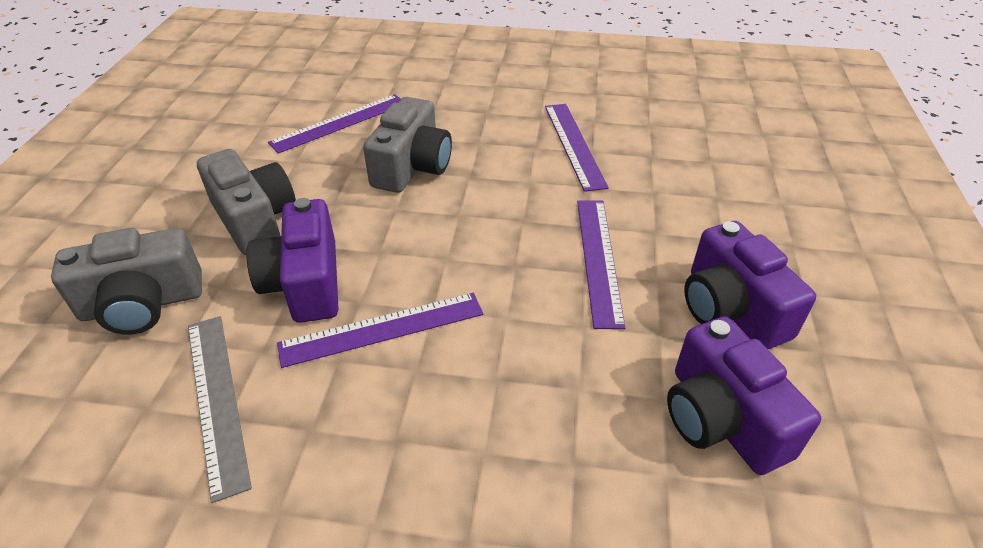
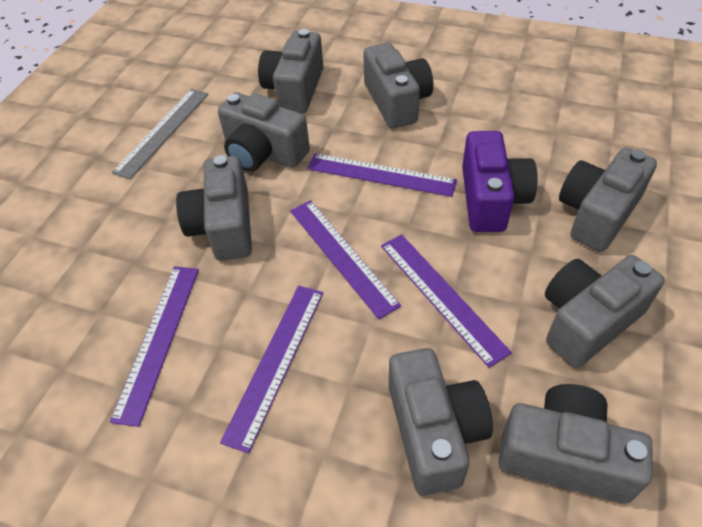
grey camera: [51,228,202,335] [197,149,296,255] [363,97,452,193] = 3 -> [176,155,252,261] [218,92,310,172] [258,29,323,114] [363,43,433,129] [389,348,493,496] [498,384,652,504] [545,255,665,368] [559,148,657,252] = 8
purple camera: [246,198,338,323] [667,316,821,475] [684,221,816,349] = 3 -> [462,131,538,232] = 1
purple ruler: [268,94,401,154] [277,293,483,368] [545,104,609,192] [577,200,625,329] = 4 -> [110,266,199,427] [220,286,323,453] [290,200,401,319] [307,153,457,197] [381,234,512,368] = 5

